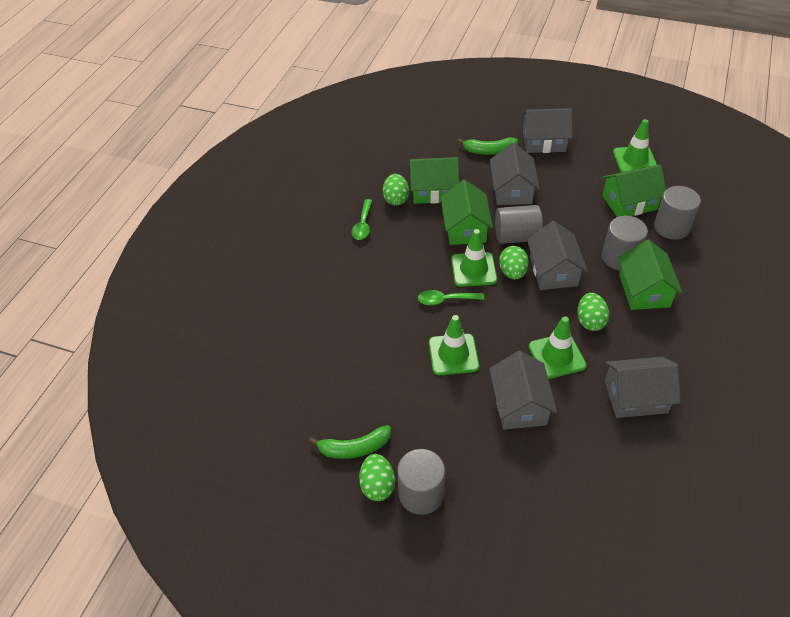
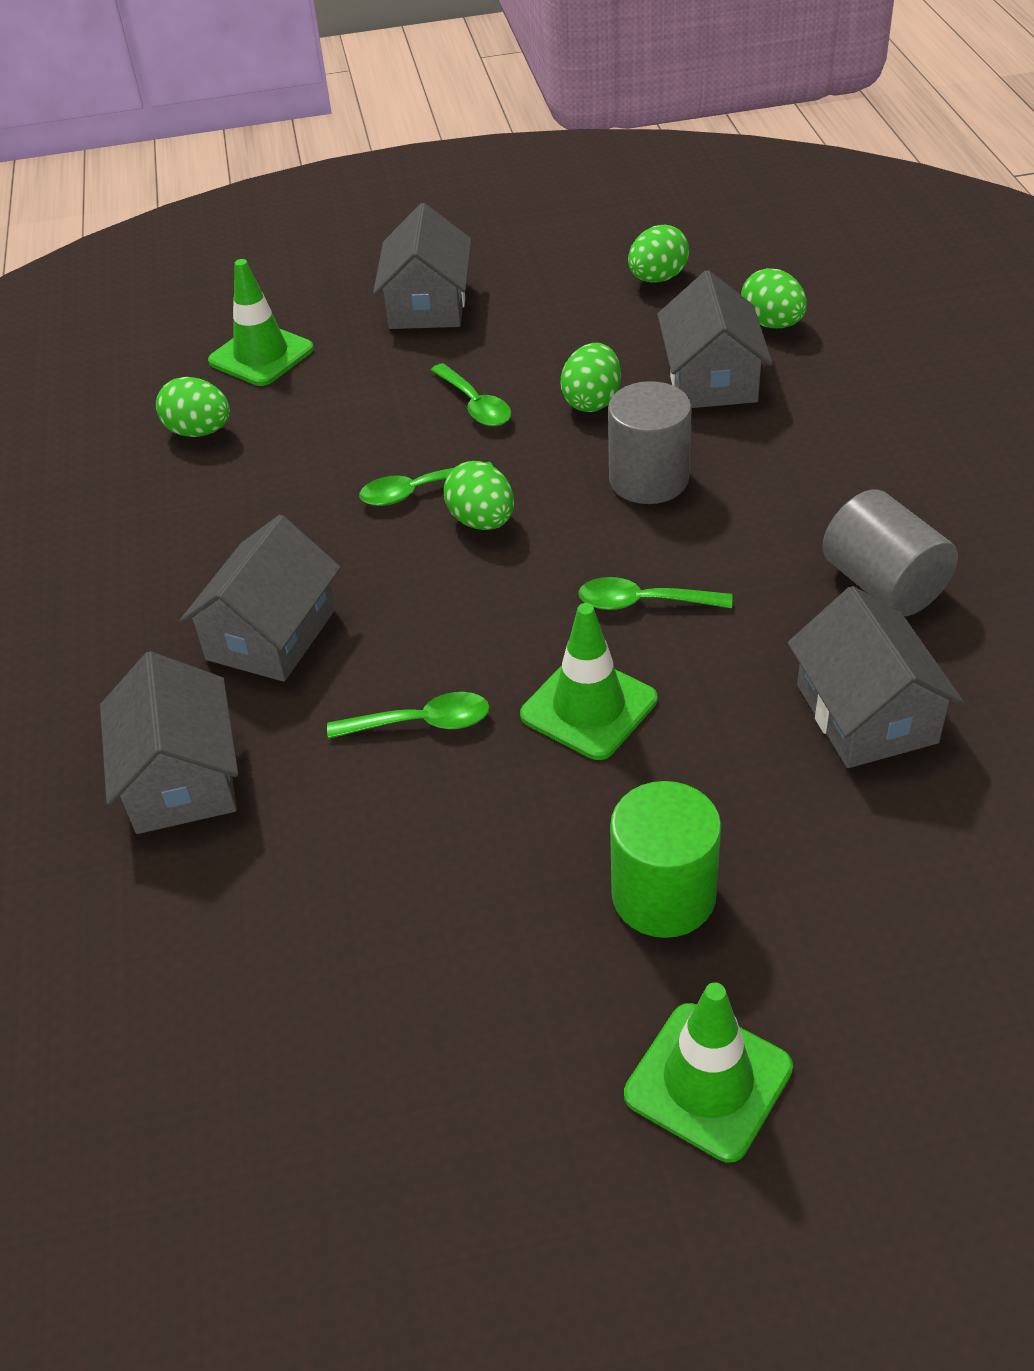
green banana: [309,425,391,459] [457,137,518,155] = 2 -> none = 0
green cylinder: none = 0 -> [610,781,721,938] = 1
green egg: [359,454,395,501] [383,174,409,206] [499,246,529,279] [577,293,609,331] = 4 -> [156,377,230,437] [444,461,514,530] [561,343,621,412] [628,224,689,283] [741,268,807,328] = 5
green house: [409,157,459,204] [441,180,493,245] [602,165,666,217] [618,239,683,310] = 4 -> none = 0
green spoon: [351,199,372,240] [418,290,484,305] = 2 -> [327,692,490,739] [359,462,493,506] [431,363,511,426] [578,577,733,610] = 4
green traffic cone: [429,315,479,375] [451,229,497,287] [529,316,586,379] [613,119,657,172] = 4 -> [208,259,314,386] [520,603,657,760] [624,983,793,1162] = 3
grey cylinder: [397,449,445,515] [495,205,543,244] [602,216,648,271] [654,186,701,240] = 4 -> [608,381,692,504] [822,490,958,617] = 2

